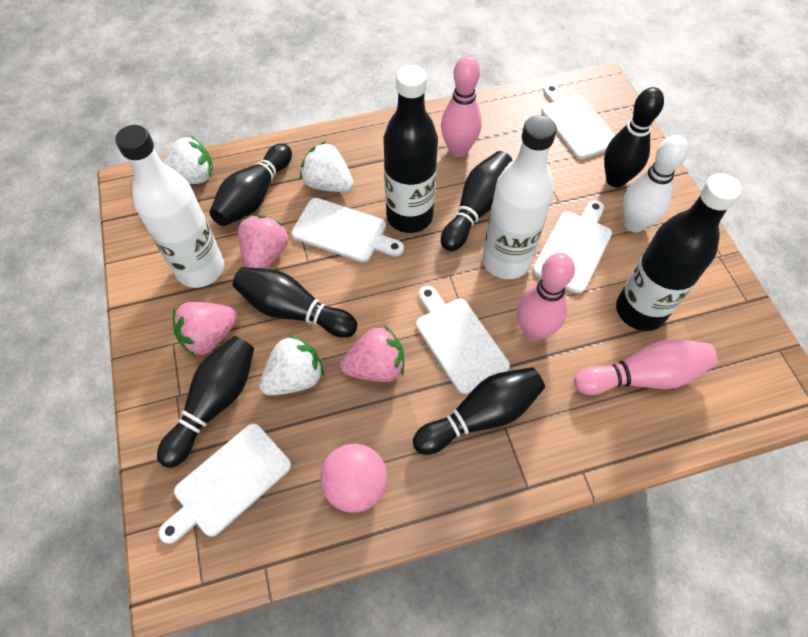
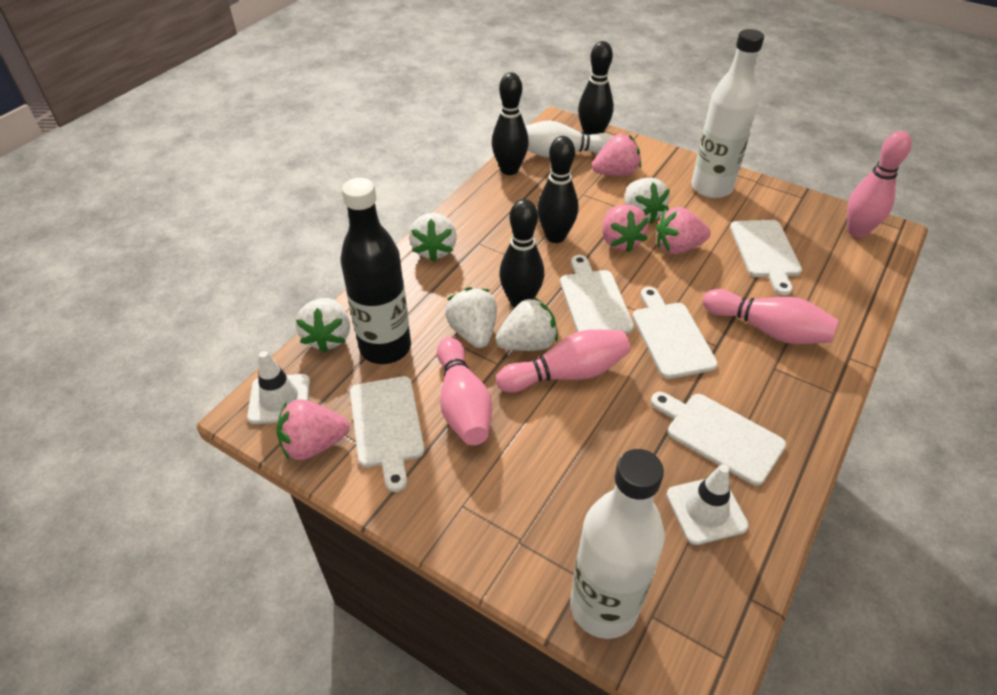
black bottle: [383,65,438,233] [616,173,742,331] = 2 -> [340,178,411,364] = 1
black bowling pin: [157,336,254,468] [209,143,292,226] [233,267,357,338] [413,367,545,455] [441,151,512,251] [604,87,664,188] = 6 -> [492,72,529,175] [499,199,545,308] [537,136,578,243] [578,41,614,135] = 4
pink ball: [320,444,387,513] = 1 -> none = 0
pink bowling pin: [441,55,482,157] [517,253,575,341] [574,339,717,395] = 3 -> [437,337,492,445] [496,329,630,393] [703,289,839,344] [847,131,912,238] = 4
pink strawberry: [173,302,238,357] [238,215,289,269] [340,326,404,382] = 3 -> [276,399,350,460] [592,134,641,176] [602,205,649,253] [656,207,711,255] = 4
white strawberry: [162,136,213,184] [259,334,324,396] [300,141,353,192] = 3 -> [296,298,350,353] [409,213,457,262] [445,287,497,348] [496,297,558,351] [625,178,670,224] = 5
white traffic cone: none = 0 -> [247,351,310,424] [667,464,749,545] = 2

